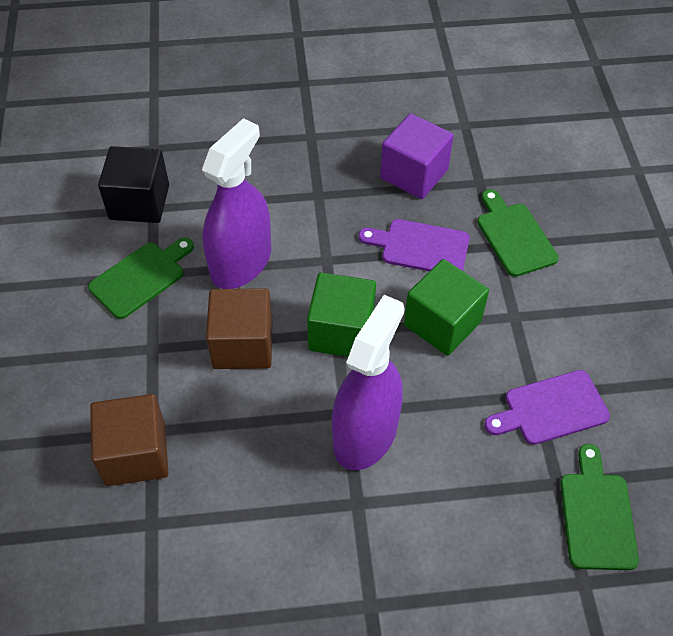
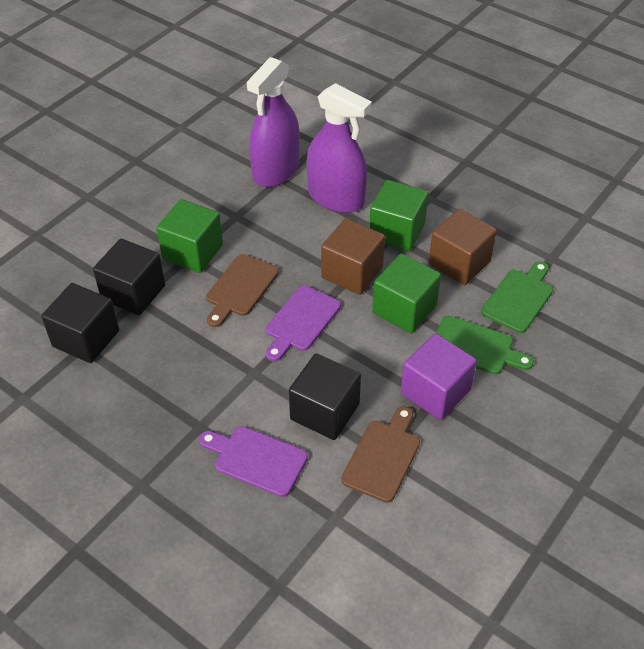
black cube: [98,146,169,223] = 1 -> [41,283,119,363] [93,239,165,315] [289,353,361,440] = 3
brown cutting board: none = 0 -> [206,254,279,327] [341,406,420,503] = 2
green cube: [307,272,376,357] [404,259,489,356] = 2 -> [156,199,223,273] [369,180,428,251] [372,254,441,333] = 3
green cutting board: [88,238,194,319] [477,189,559,277] [560,444,639,570] = 3 -> [436,316,534,374] [481,262,553,333] = 2

